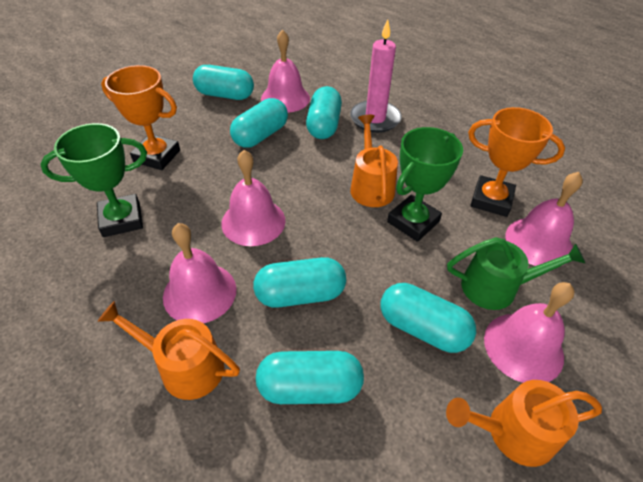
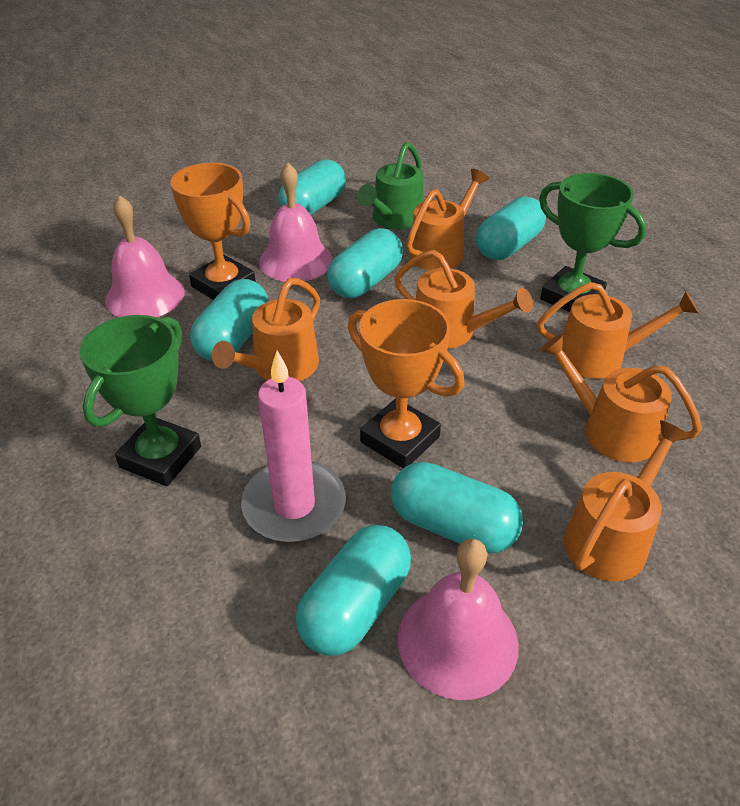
orange watering can: [98,301,240,400] [350,115,398,207] [446,380,602,467] = 3 -> [212,278,320,381] [394,250,533,349] [406,169,489,270] [537,282,699,379] [540,334,702,463] [564,420,689,581] = 6
pink bell: [163,223,236,323] [221,150,285,246] [261,29,310,113] [484,282,575,383] [506,172,583,266] = 5 -> [105,195,185,317] [259,163,333,282] [398,539,519,700] = 3

